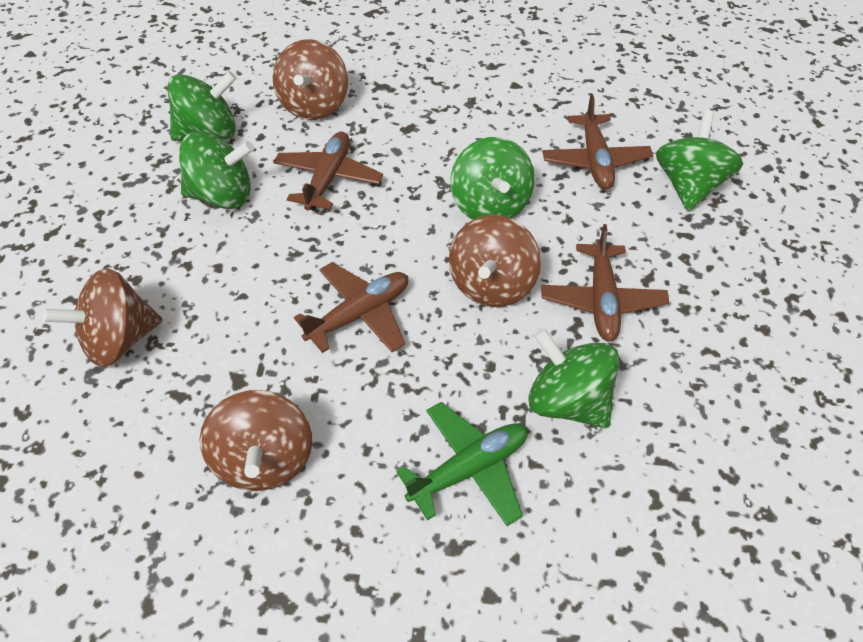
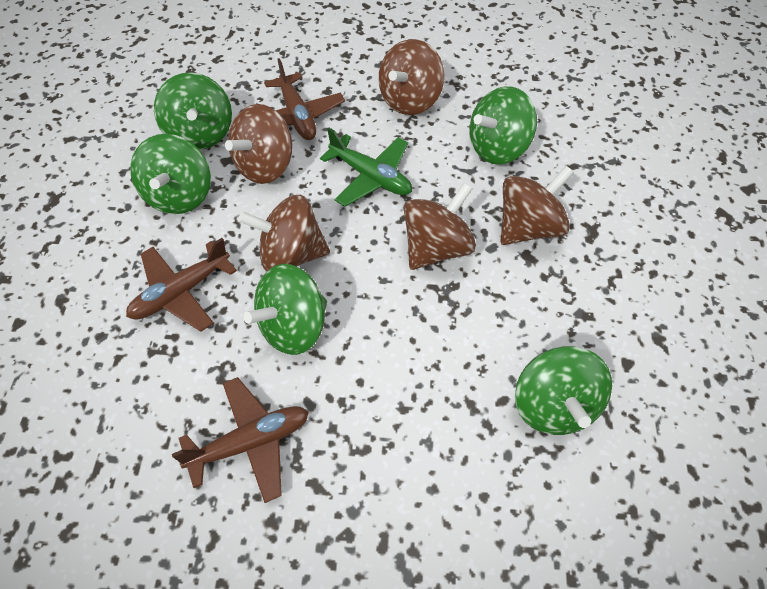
brown plane: [273,132,383,211] [294,262,408,353] [541,224,669,341] [542,95,653,189] = 4 -> [126,238,237,332] [172,377,309,503] [264,58,345,140] = 3
brown spinning top: [42,268,162,367] [200,390,312,491] [273,39,348,120] [449,215,541,307] = 4 -> [225,104,292,184] [238,195,330,271] [378,39,444,115] [404,183,476,270] [500,166,574,245] = 5

